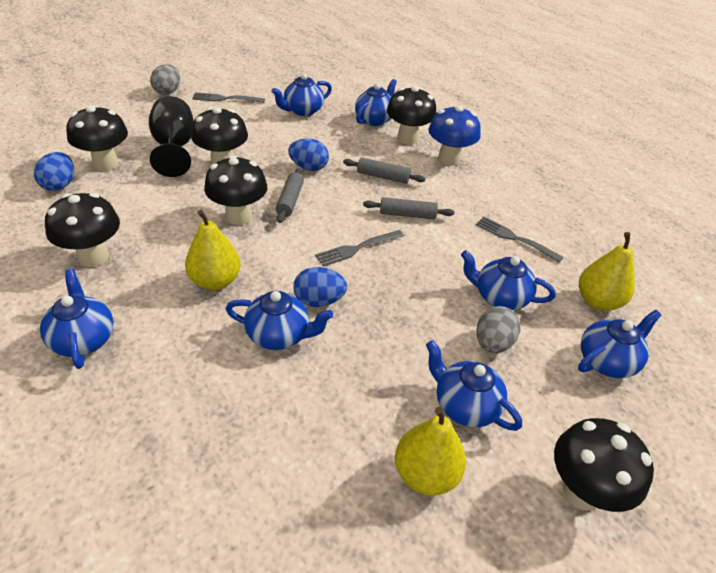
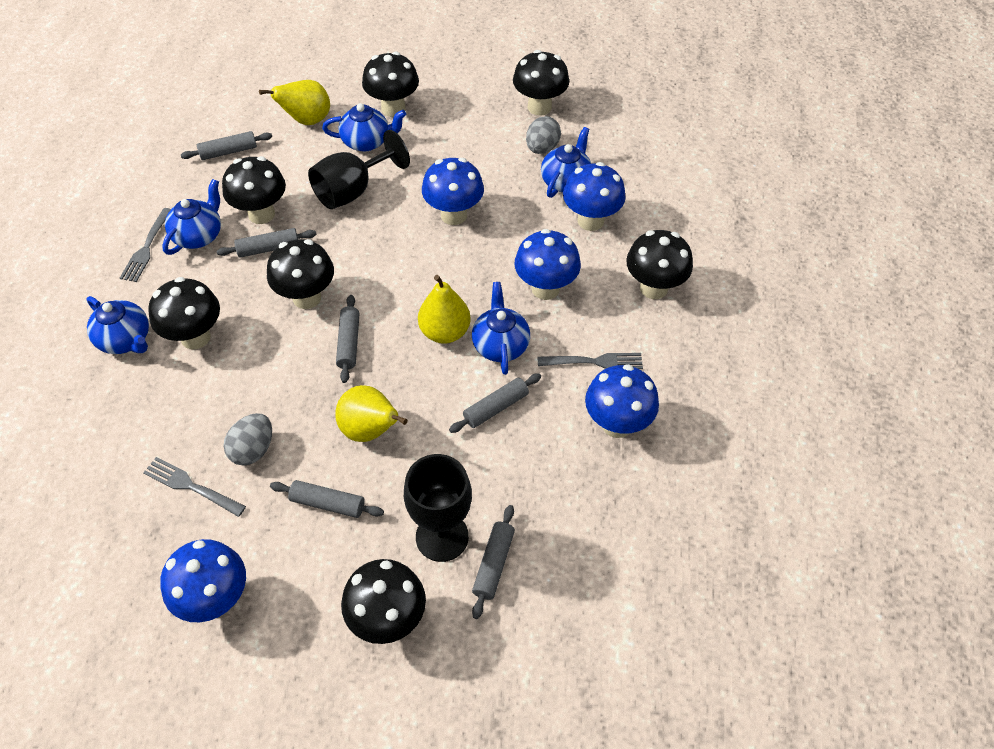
black goblet: [149,96,194,177] = 1 -> [308,130,410,209] [404,454,472,562] = 2
black mushroom: [45,193,120,267] [66,105,128,171] [191,107,248,165] [204,155,267,225] [387,86,436,145] [554,418,654,512] = 6 -> [148,277,220,349] [222,156,286,224] [267,239,334,309] [341,559,426,644] [362,52,419,117] [513,50,569,116] [626,230,693,299] = 7
blue egg: [34,152,74,191] [288,139,329,171] [293,267,347,307] = 3 -> none = 0
blue mushroom: [428,105,481,166] = 1 -> [160,539,246,622] [422,158,484,225] [515,229,581,300] [563,162,626,231] [585,364,659,438] = 5
blue teapot: [40,269,114,369] [226,291,333,350] [272,73,332,116] [355,79,397,126] [426,340,522,431] [461,250,556,310] [578,310,661,378] = 7 -> [86,296,149,354] [162,179,221,255] [322,103,406,152] [472,282,530,375] [541,127,591,198] = 5
grey rolling pin: [276,168,304,223] [343,157,426,184] [363,197,454,219] = 3 -> [181,131,272,160] [216,228,316,258] [270,480,384,518] [336,295,360,383] [449,373,541,433] [472,505,515,619] = 6

